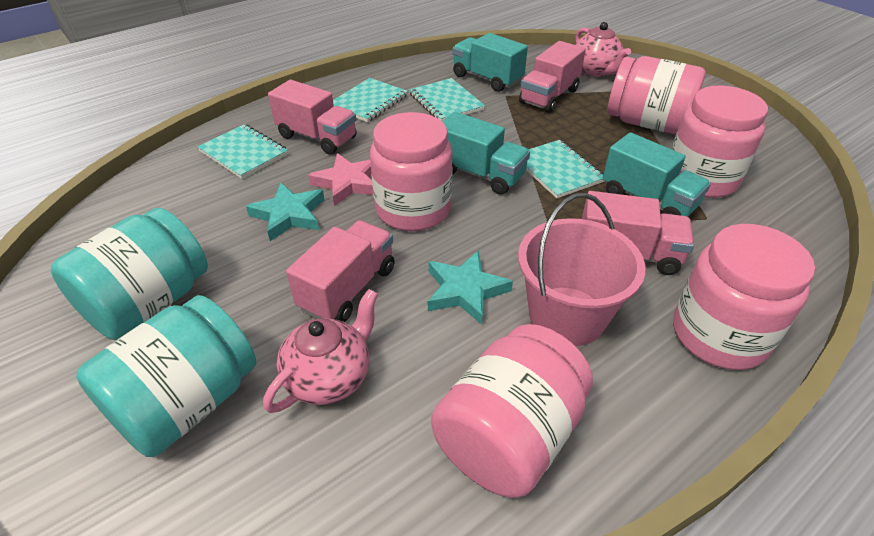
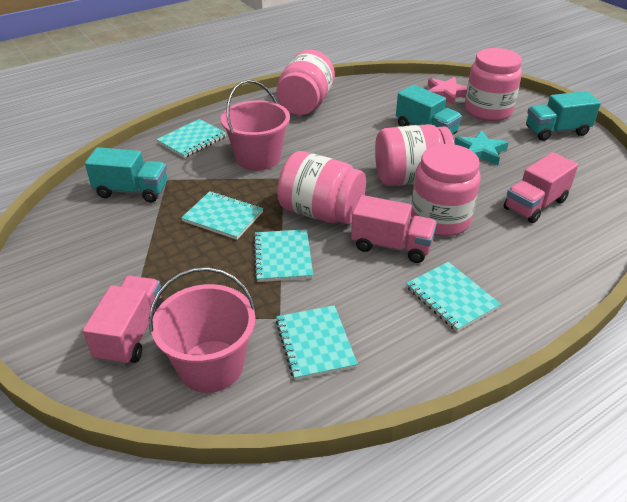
pink bucket: [518,193,645,346] = 1 -> [149,267,256,393] [221,80,290,171] = 2
pink teapot: [263,289,378,413] [575,22,631,77] = 2 -> none = 0
pink truck: [268,80,356,155] [286,220,395,322] [519,41,586,113] [582,191,694,275] = 4 -> [83,276,164,366] [351,195,437,263] [504,152,578,223] = 3
turquoise jar: [51,208,208,340] [76,295,256,457] = 2 -> none = 0
turquoise notebook: [197,124,288,179] [333,78,408,122] [409,78,485,121] [526,140,604,198] = 4 -> [156,119,227,158] [181,191,263,240] [253,229,313,282] [276,305,358,380] [406,262,501,332] = 5
turquoise star: [246,182,324,241] [428,250,513,325] = 2 -> [454,130,509,165] = 1

